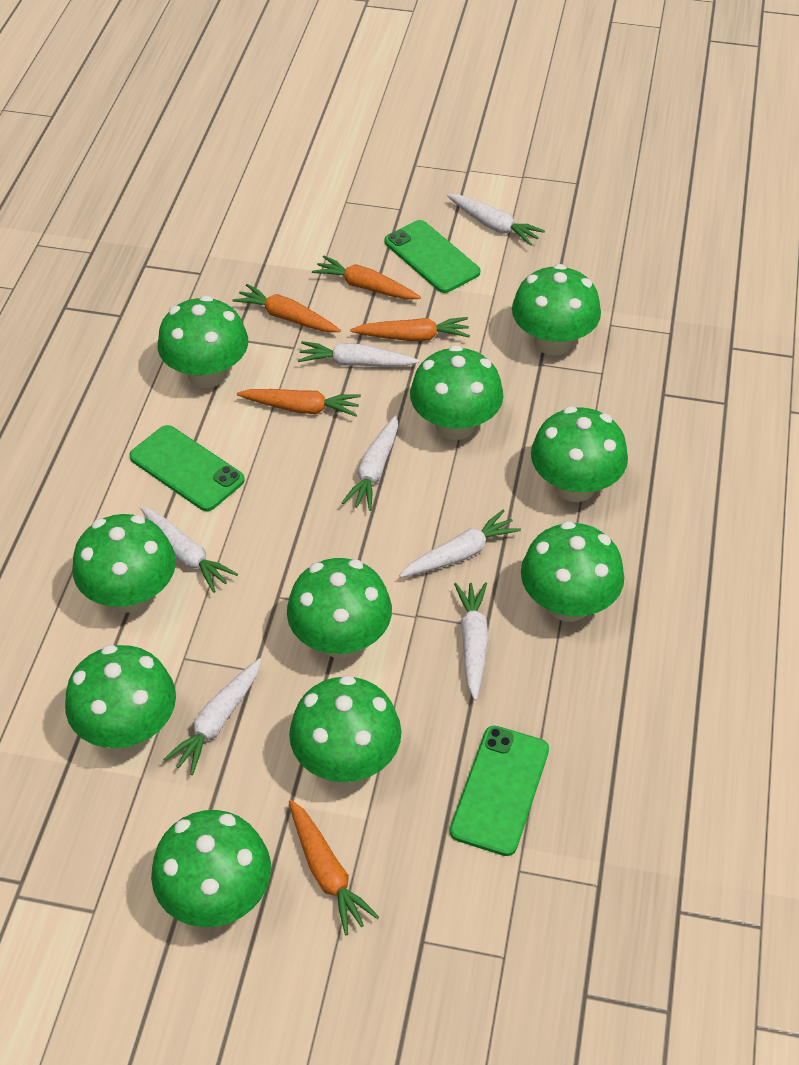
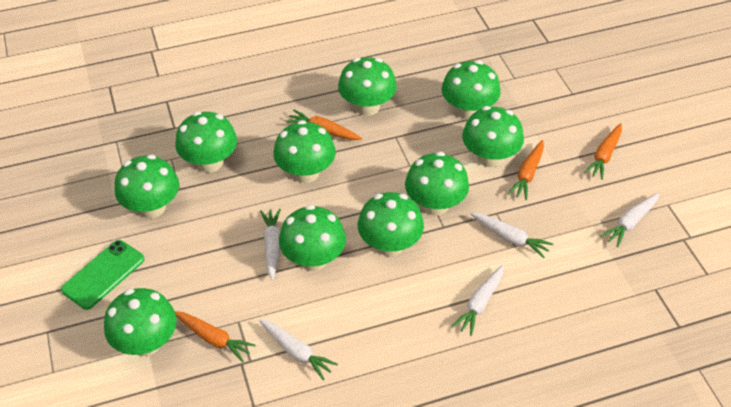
green phone: [129,425,245,511] [385,220,480,293] [450,726,549,856] = 3 -> [61,240,145,310] = 1
orange carrot: [233,284,341,332] [237,389,361,417] [289,800,379,935] [312,256,421,300] [350,317,470,341] = 5 -> [175,311,256,362] [286,110,362,140] [507,140,544,200] [583,123,622,180] = 4
white carrot: [140,507,238,593] [163,658,261,775] [298,341,419,367] [342,415,398,511] [399,510,521,577] [447,194,545,246] [454,582,489,701] = 7 -> [259,319,338,380] [260,209,281,280] [452,265,504,336] [470,213,553,258] [600,192,659,247] = 5

